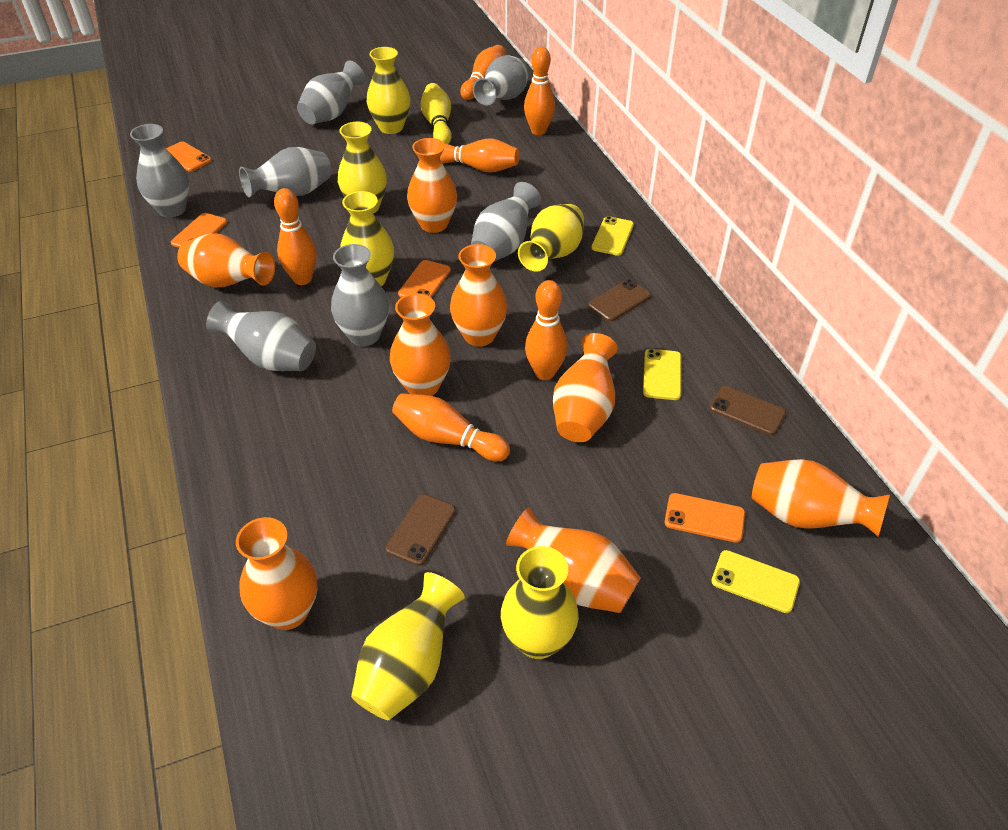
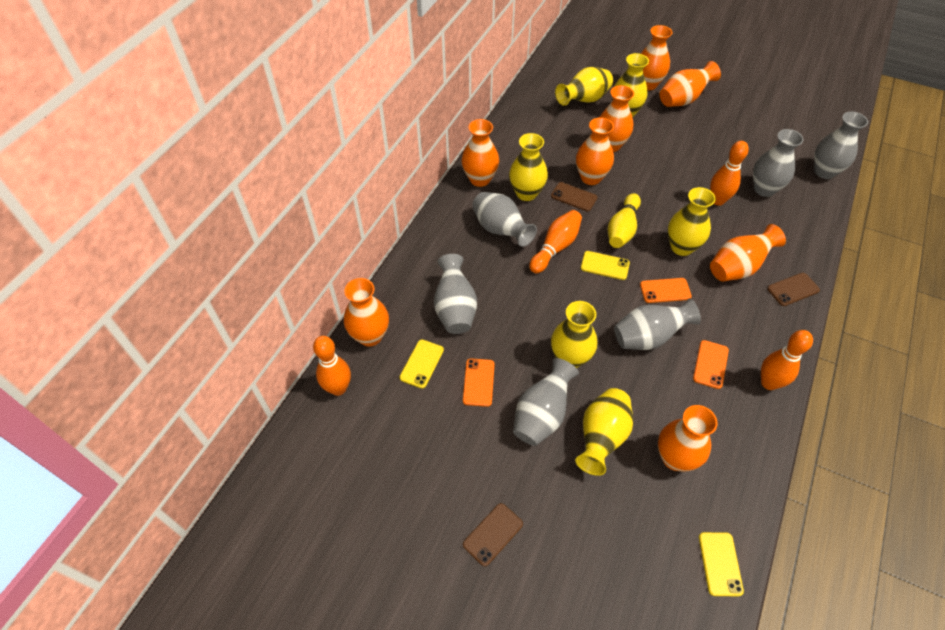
grey vase: [130,124,189,218] [206,300,316,371] [239,147,331,197] [297,61,365,124] [331,244,389,346] [471,182,541,262] [473,55,529,105] = 7 -> [434,254,477,334] [472,192,537,247] [513,358,579,446] [614,298,701,350] [753,129,803,197] [814,112,868,179] = 6
orange bowling pin: [274,188,317,285] [392,393,510,461] [440,138,520,173] [460,45,506,100] [524,47,555,135] [525,280,568,380] = 6 -> [313,336,351,396] [529,210,582,273] [710,141,749,206] [761,330,813,390] = 4
orange phone: [166,141,212,172] [171,213,227,248] [398,260,451,298] [665,493,745,543] = 4 -> [463,359,495,407] [640,278,692,303] [693,340,729,389] = 3

